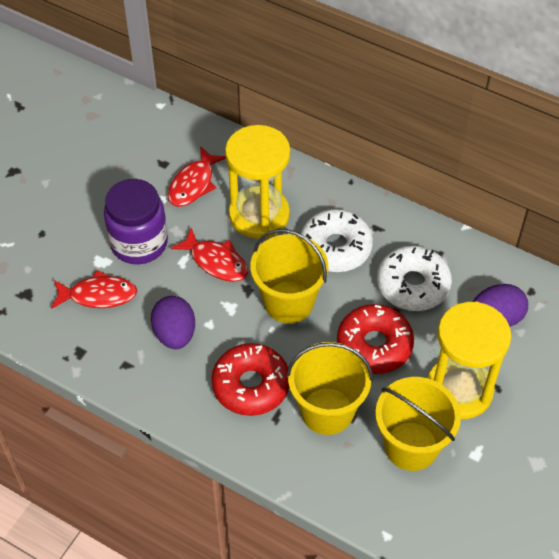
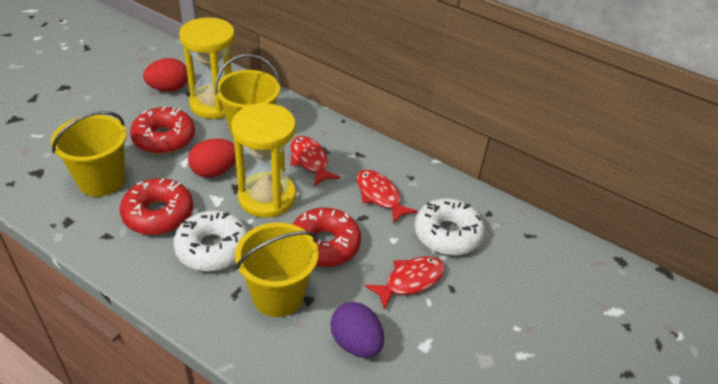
purple egg: [151,296,195,349] [473,284,528,327] = 2 -> [330,302,384,358] = 1
purple jar: [104,179,168,264] = 1 -> none = 0
red donut: [211,343,289,416] [337,304,414,374] = 2 -> [120,178,193,235] [130,107,195,154] [293,208,361,267] = 3
red egg: none = 0 -> [143,58,188,92] [188,139,236,178] = 2

